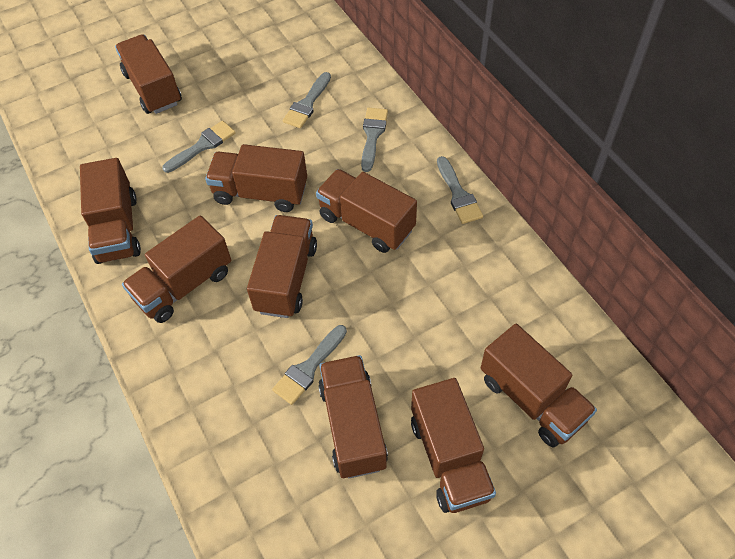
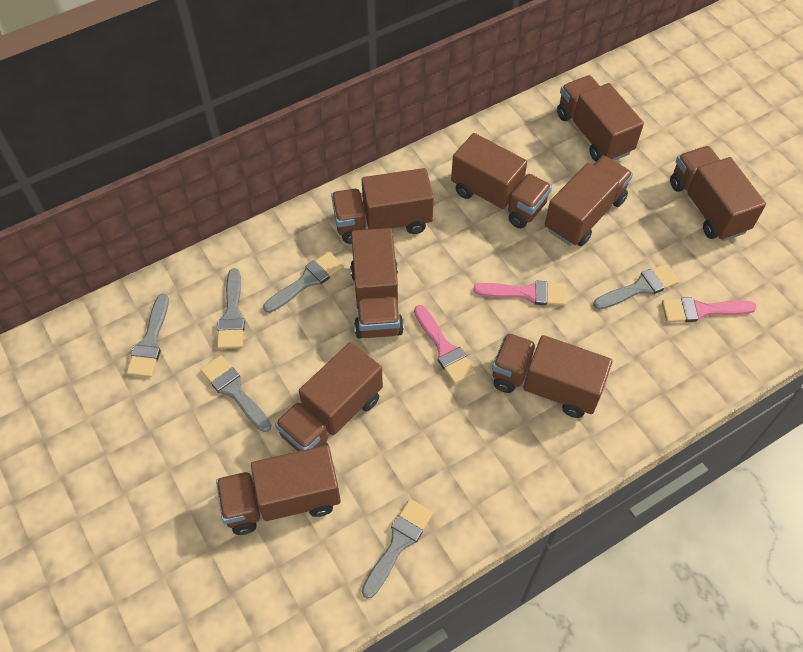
grey brush: [162,121,235,173] [272,325,347,405] [283,72,331,128] [361,108,388,172] [437,156,483,224] = 5 -> [127,294,169,377] [200,355,271,432] [217,268,245,349] [263,251,344,313] [362,499,433,599] [593,264,680,310] = 6
pink brush: none = 0 -> [414,305,476,384] [474,281,566,306] [662,297,757,322] = 3

